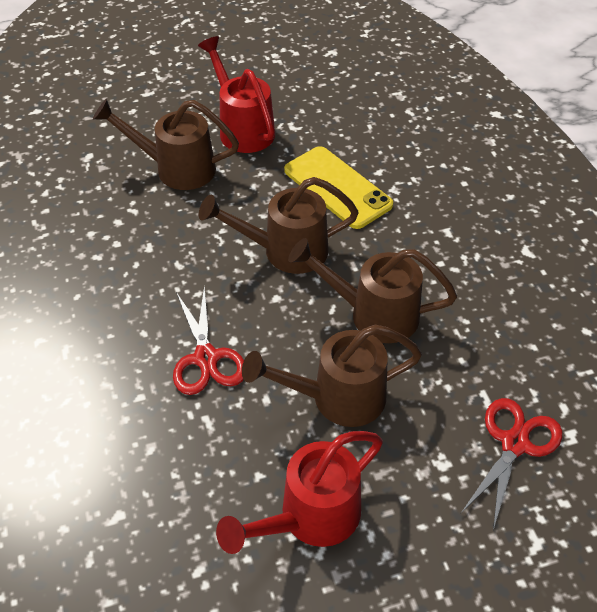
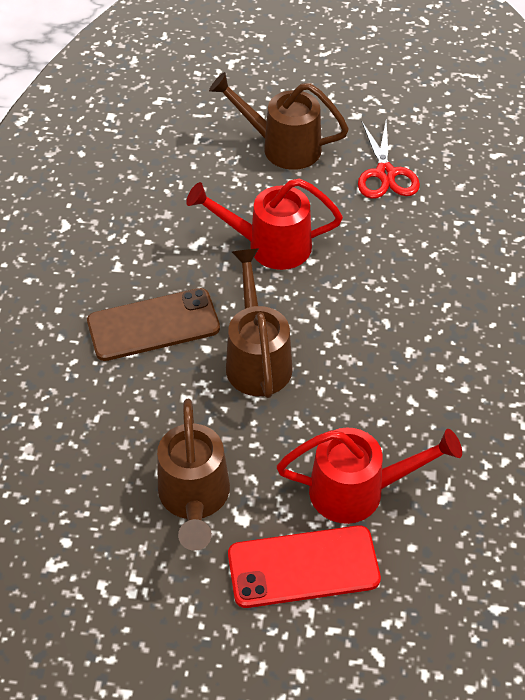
brown phone: none = 0 -> [87,288,220,361] = 1
brown watering can: [93,99,239,190] [199,177,359,274] [242,325,422,427] [288,238,457,343] = 4 -> [157,399,230,551] [209,72,349,170] [226,248,293,398] = 3
red phone: none = 0 -> [228,525,381,608] = 1
red scissors: [173,286,244,395] [461,398,562,530] = 2 -> [358,121,420,199] = 1
yellow phone: [284,146,393,229] = 1 -> none = 0

